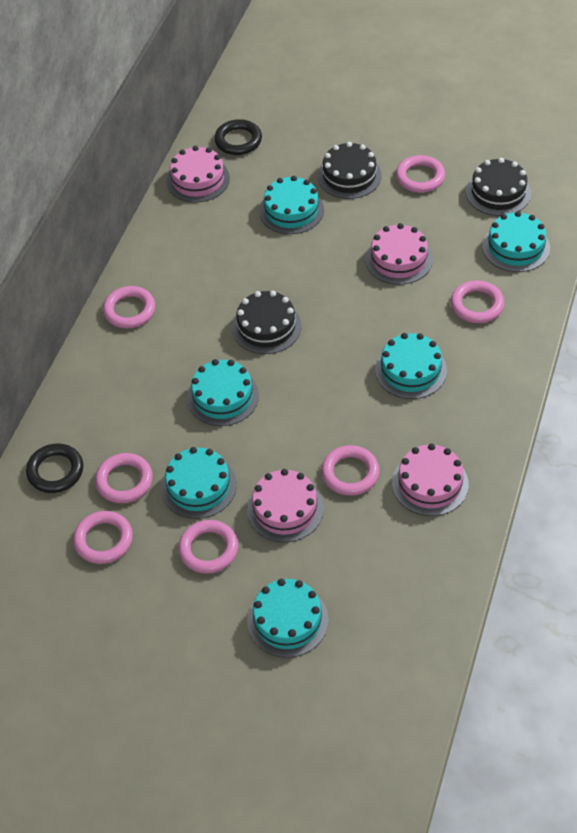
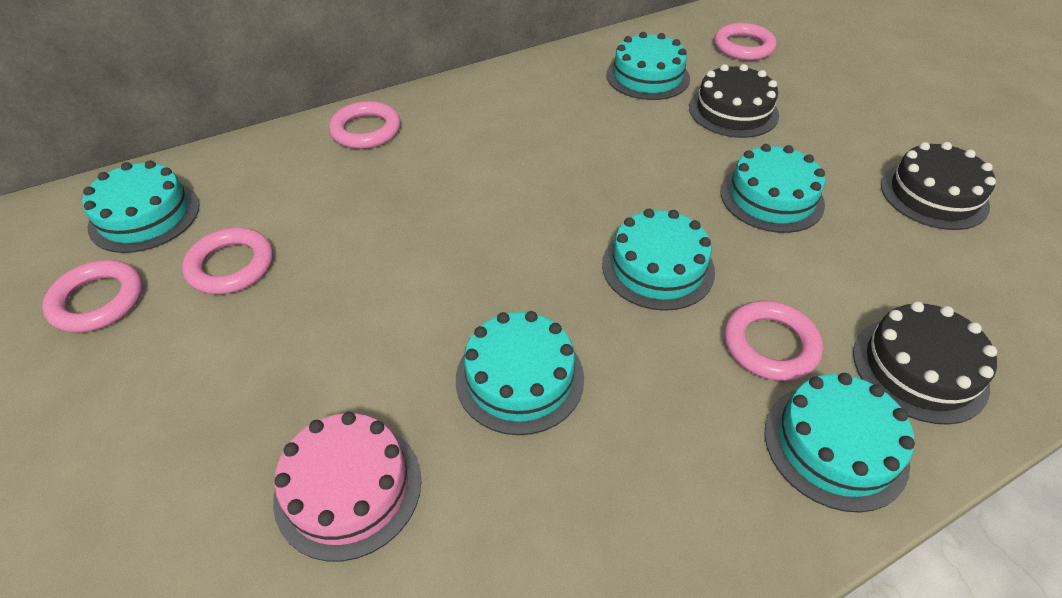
black ring: [26,443,83,493] [214,119,262,155] = 2 -> none = 0
pink cake: [167,146,230,203] [247,469,324,542] [365,223,433,285] [392,443,469,516] = 4 -> [273,412,421,561] = 1
pink ring: [73,511,133,564] [95,453,153,503] [103,286,155,328] [178,520,238,574] [321,445,380,496] [396,155,445,193] [451,281,504,323] = 7 -> [42,260,143,332] [182,228,273,294] [329,101,400,149] [714,23,776,61] [724,301,823,381] = 5

